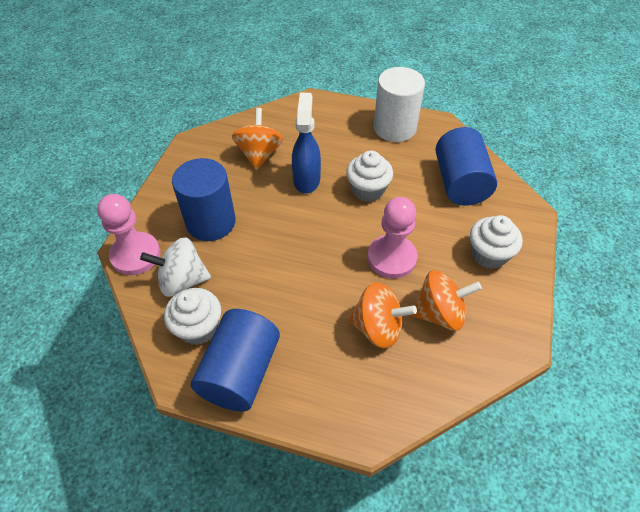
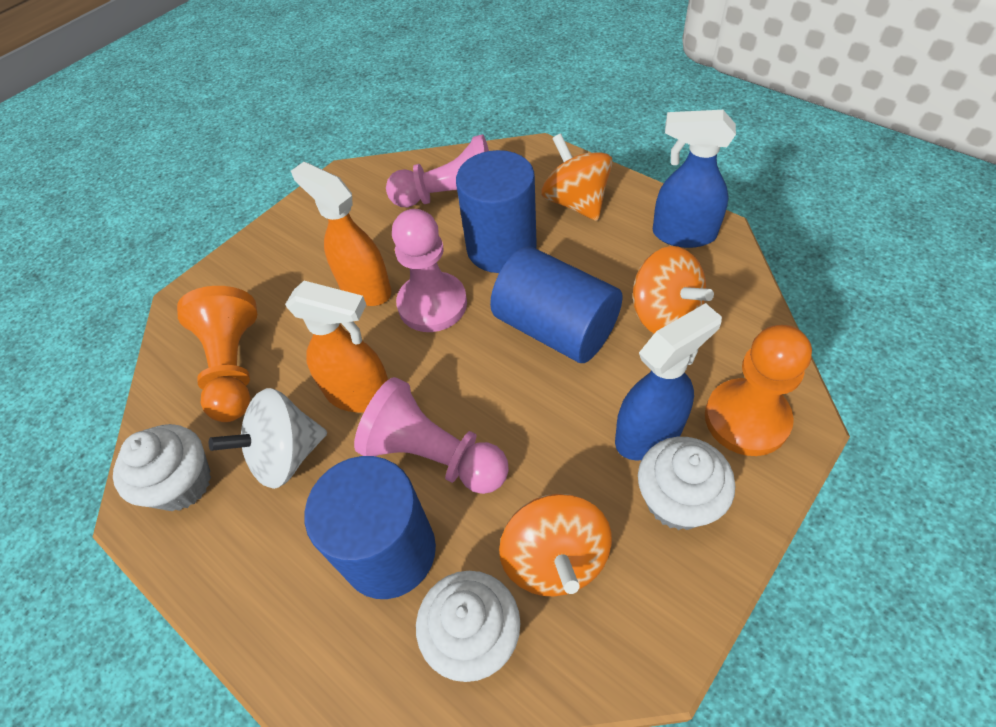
blue spray bottle: [292,93,321,194] = 1 -> [615,303,722,461] [653,110,736,248] = 2
orange pawn: none = 0 -> [177,286,257,422] [705,325,812,456] = 2
orange spray bottle: none = 0 -> [285,281,388,413] [291,162,391,306] = 2
pink pawn: [97,194,161,275] [368,197,418,279] = 2 -> [354,377,509,494] [386,134,489,207] [392,209,467,332] = 3
white cylinder: [374,67,425,142] = 1 -> none = 0

